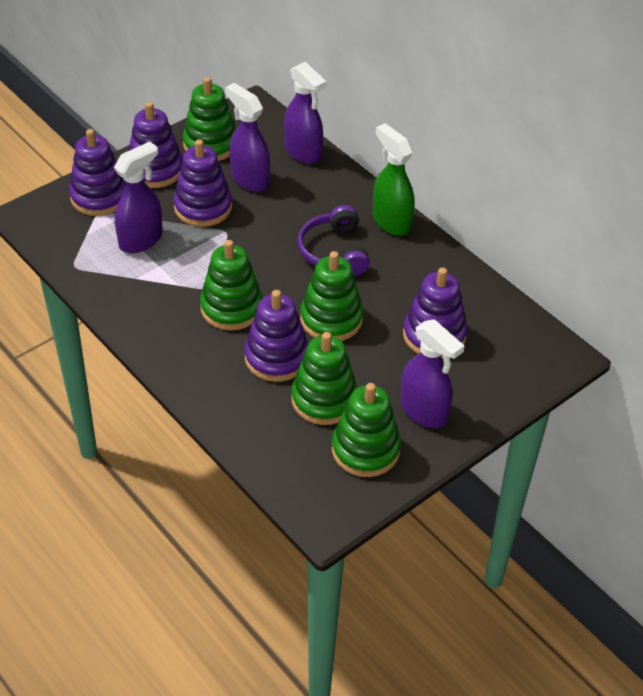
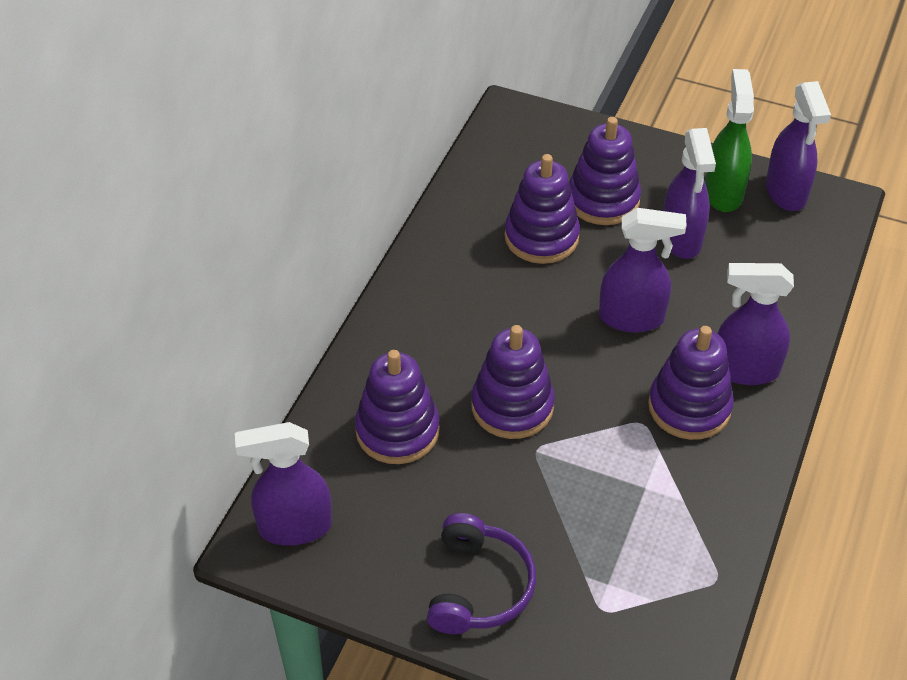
green stacking toy: [183,77,236,161] [200,240,263,331] [291,332,358,425] [300,251,364,341] [332,383,401,477] = 5 -> none = 0
purple spray bottle: [114,142,163,253] [225,83,270,192] [284,62,327,164] [400,319,464,428] = 4 -> [235,422,332,546] [599,208,687,332] [663,128,716,259] [717,263,794,385] [766,81,831,211] = 5

